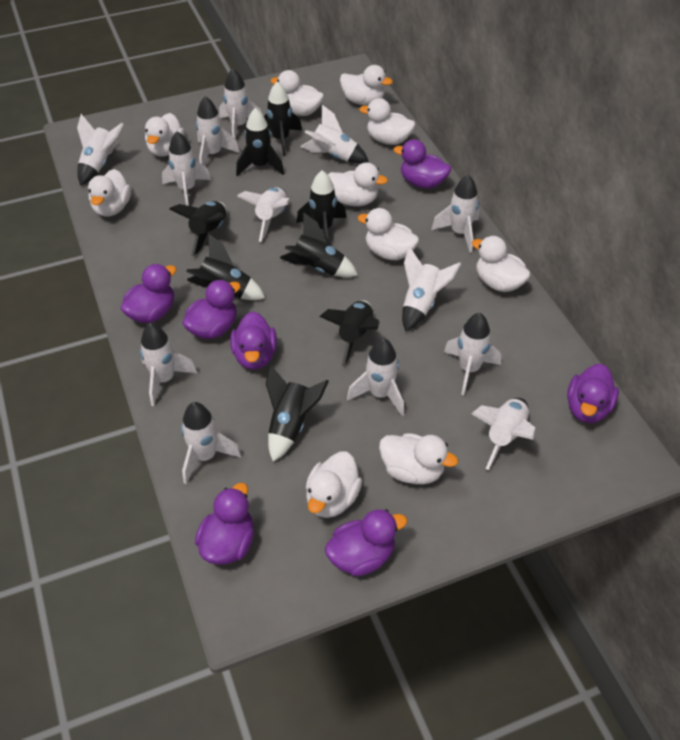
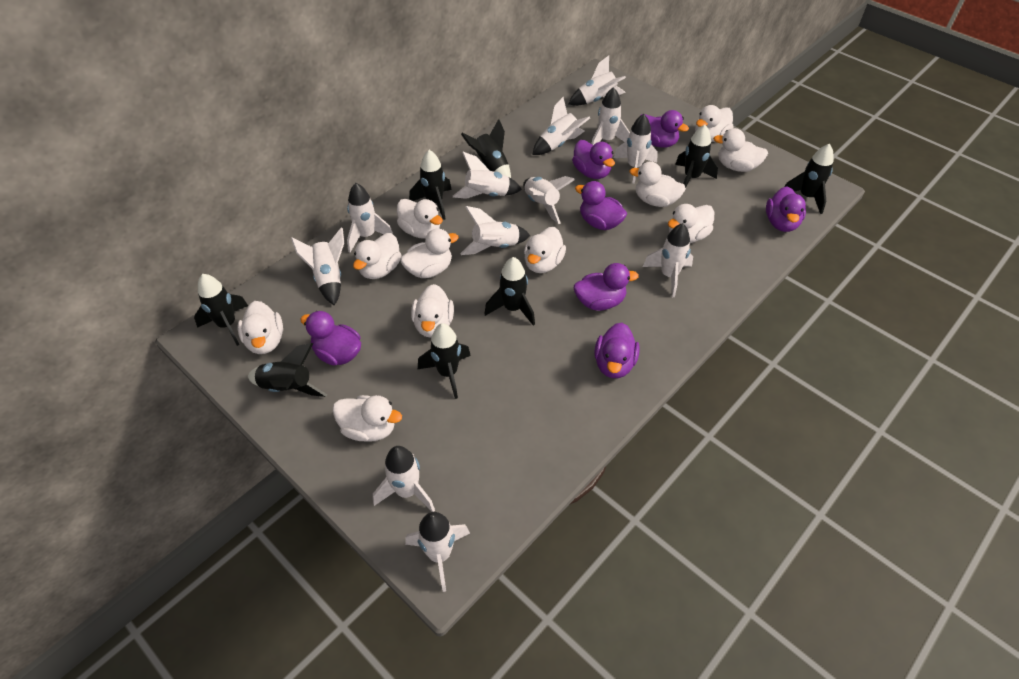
white duck: [88,169,131,217] [145,113,185,157] [270,70,324,116] [306,451,362,518] [328,162,388,206] [340,65,393,105] [358,208,419,260] [359,98,415,145] [379,433,458,485] [472,236,531,292] = 10 -> [238,301,283,354] [333,395,402,442] [353,233,401,279] [397,199,443,239] [400,229,459,278] [411,284,454,338] [524,227,566,273] [629,161,686,207] [668,204,714,243] [695,105,733,142] [713,128,768,172] = 11
white rocket: [77,114,124,186] [140,323,197,406] [162,131,211,206] [181,402,241,484] [196,96,240,165] [219,69,262,139] [237,187,290,242] [300,105,369,164] [347,338,404,416] [402,246,461,332] [431,175,479,253] [444,313,501,395] [471,398,536,470] = 13 -> [291,227,344,305] [347,183,393,252] [373,446,435,512] [405,512,470,592] [453,152,522,199] [460,206,530,255] [523,176,575,224] [533,97,590,155] [569,55,626,106] [591,87,630,145] [614,114,658,184] [643,223,693,297] = 12

